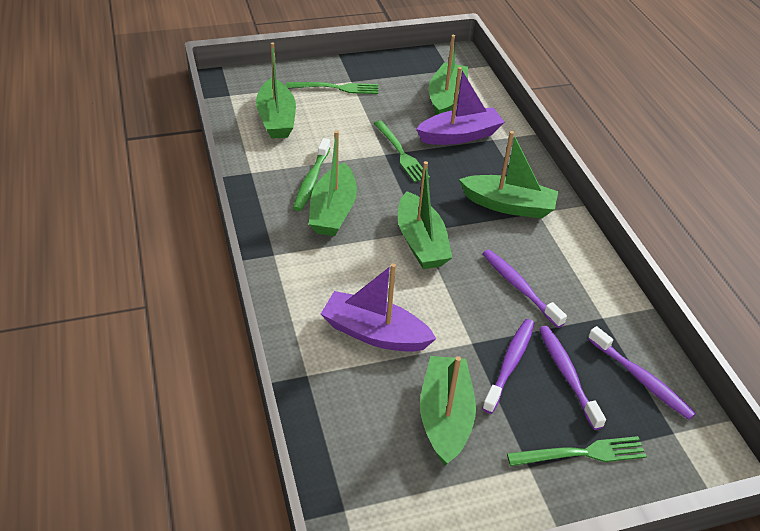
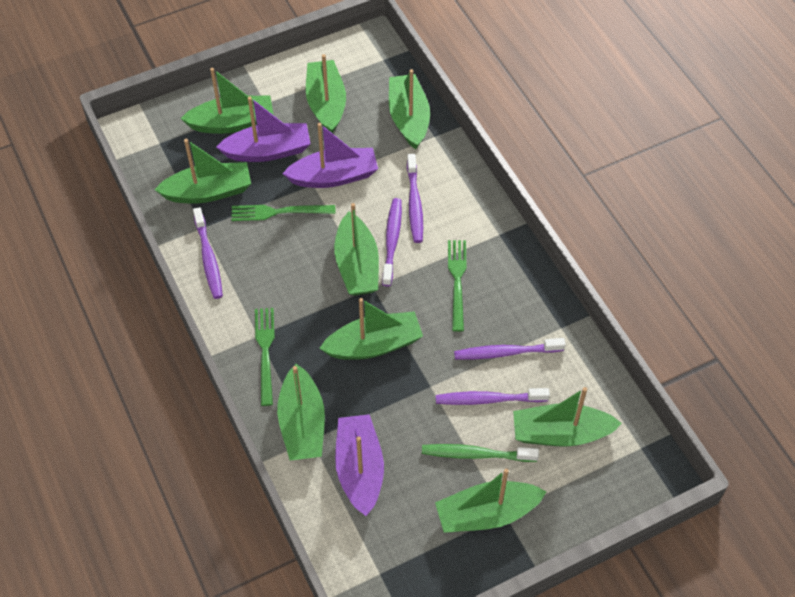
green boat: [256,42,296,139] [309,131,357,236] [398,161,452,269] [420,356,476,466] [429,35,468,115] [459,131,558,219] = 6 -> [154,139,251,204] [180,68,274,134] [277,364,325,461] [306,54,346,133] [319,298,423,360] [334,203,379,296] [389,69,430,149] [435,468,547,533] [513,387,622,447] = 9
purple boat: [321,263,437,352] [416,67,505,145] = 2 -> [216,96,311,162] [282,123,378,188] [335,414,384,516] = 3
purple toothbrush: [482,319,535,414] [483,250,567,328] [539,326,606,430] [588,326,696,420] = 4 -> [193,207,223,299] [382,198,402,286] [407,154,423,243] [436,388,550,405] [454,338,565,360] = 5

